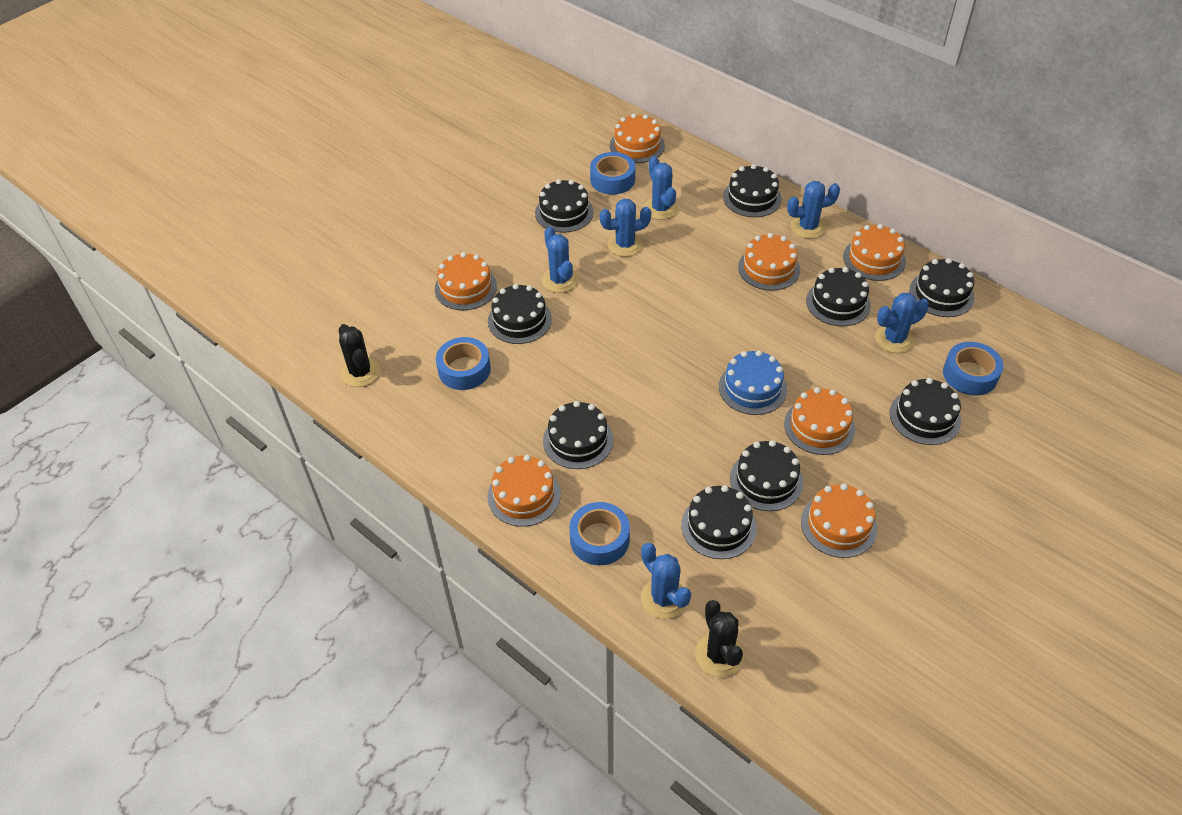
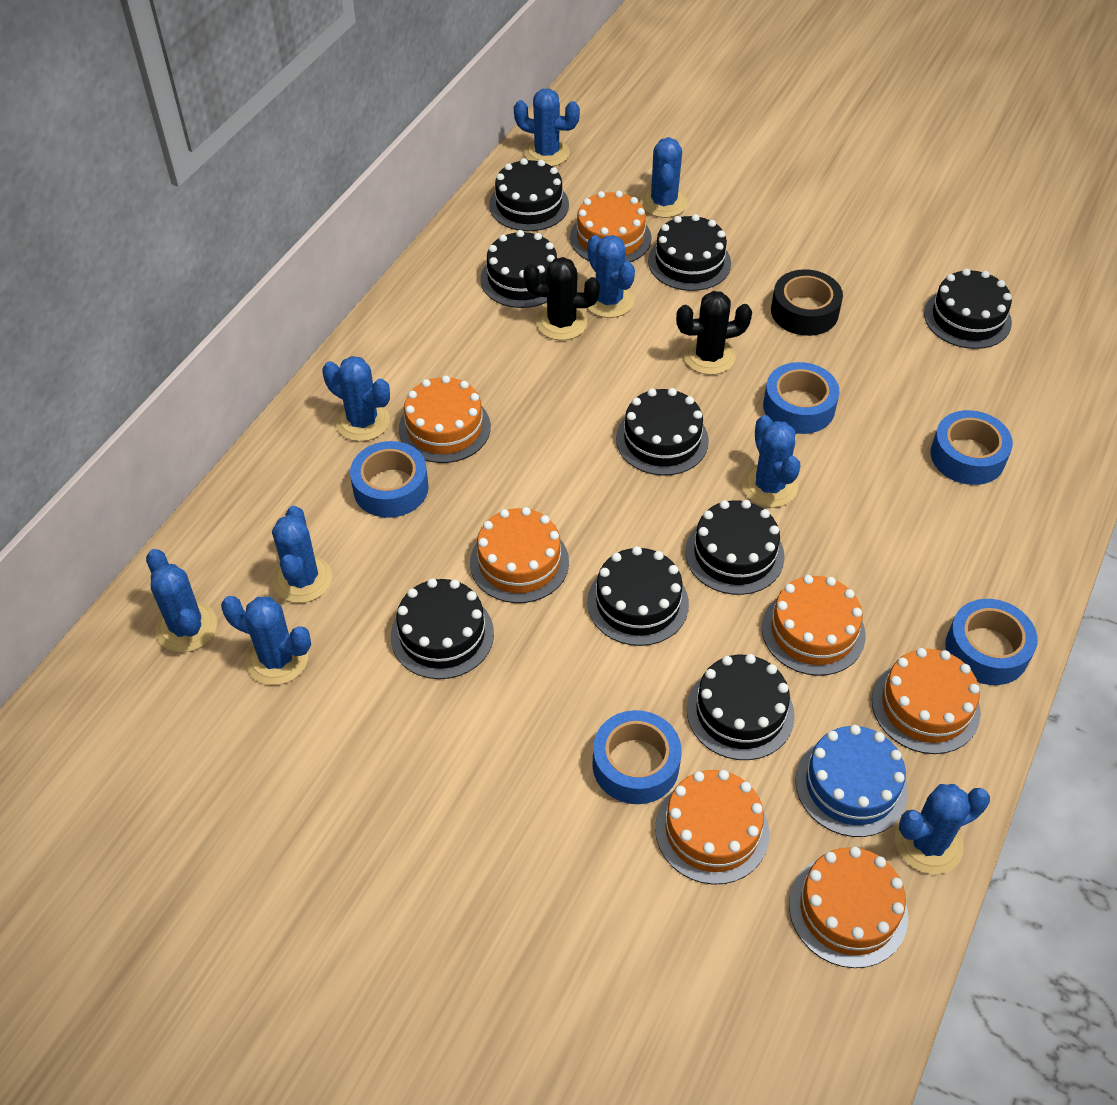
black tape: none = 0 -> [771,269,843,336] = 1
blue cactus: [542,227,578,293] [600,199,651,257] [641,543,691,619] [644,156,678,220] [787,181,840,239] [875,293,929,353] = 6 -> [146,549,217,652] [221,596,311,685] [272,506,332,603] [322,356,390,442] [514,89,580,167] [587,235,635,318] [640,137,688,218] [742,415,800,508] [895,784,990,874] = 9
blue tape: [436,337,491,390] [569,502,630,565] [590,152,635,195] [943,342,1003,395] = 4 -> [350,441,429,518] [592,710,682,804] [763,362,840,434] [931,410,1013,485] [945,599,1037,685] = 5

